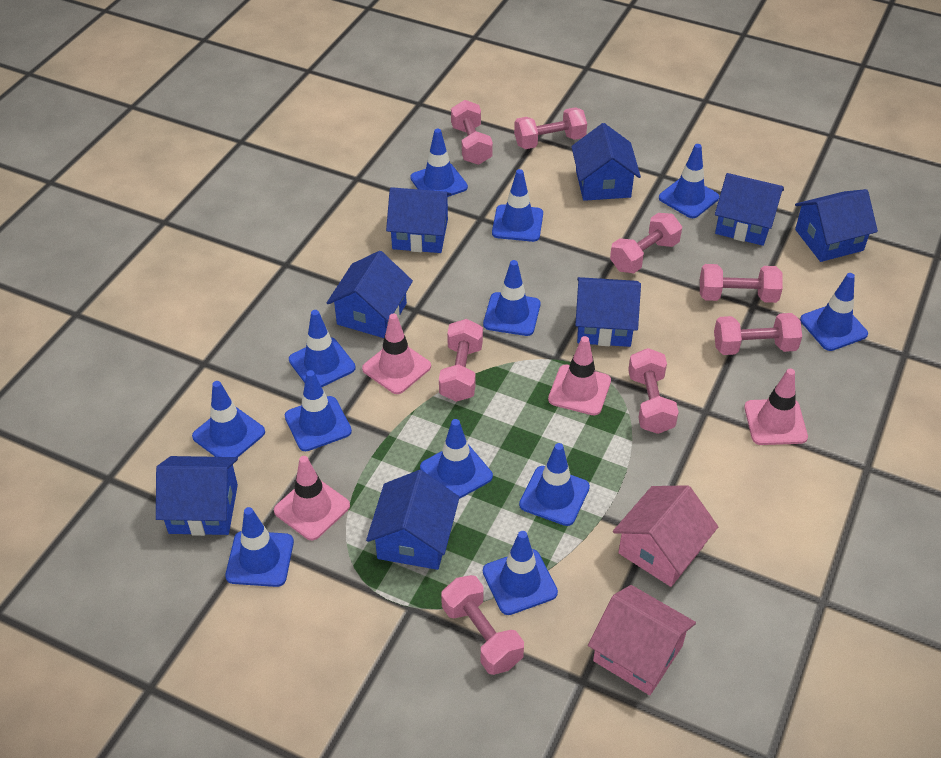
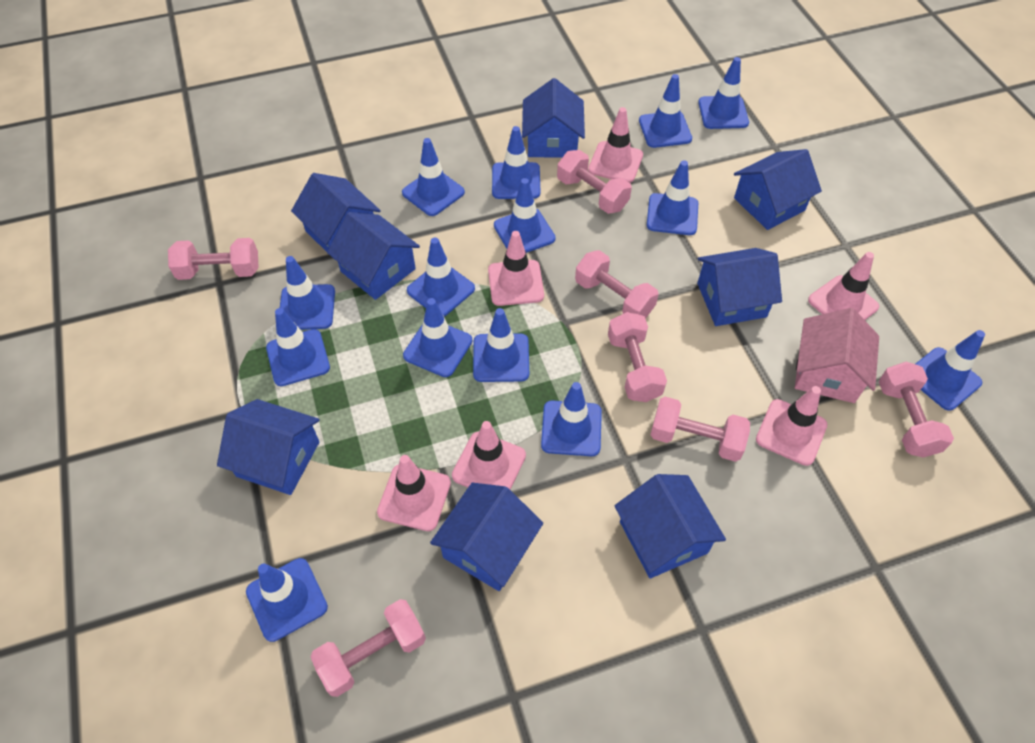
blue traffic cone: [192,381,265,457] [225,507,294,587] [285,370,352,451] [289,310,356,387] [410,129,468,197] [420,419,493,499] [483,260,540,336] [483,531,558,615] [492,169,543,242] [519,443,590,526] [659,144,719,218] [800,273,868,351] = 12 -> [246,558,328,642] [266,308,330,386] [280,256,335,330] [402,138,465,216] [403,298,472,377] [407,238,475,317] [473,308,529,382] [492,126,540,199] [494,178,556,253] [541,382,602,456] [639,74,692,148] [647,160,698,235] [698,57,749,129] [916,330,985,411] = 14
pink dumbbell: [439,319,483,402] [441,575,524,675] [451,100,493,165] [514,107,587,149] [610,213,682,273] [628,348,679,434] [700,264,783,303] [714,313,802,355] = 8 -> [168,238,259,280] [310,599,426,697] [557,150,632,214] [575,250,659,319] [608,312,667,402] [651,397,750,462] [879,362,954,458] = 7
pink house: [588,585,696,695] [613,485,718,587] = 2 -> [795,308,879,403] = 1
pink traffic cone: [274,456,350,541] [362,314,431,394] [548,336,611,415] [744,369,808,445] = 4 -> [377,455,451,531] [452,421,526,490] [488,231,544,306] [588,107,643,183] [756,386,827,466] [808,252,879,320] = 6

